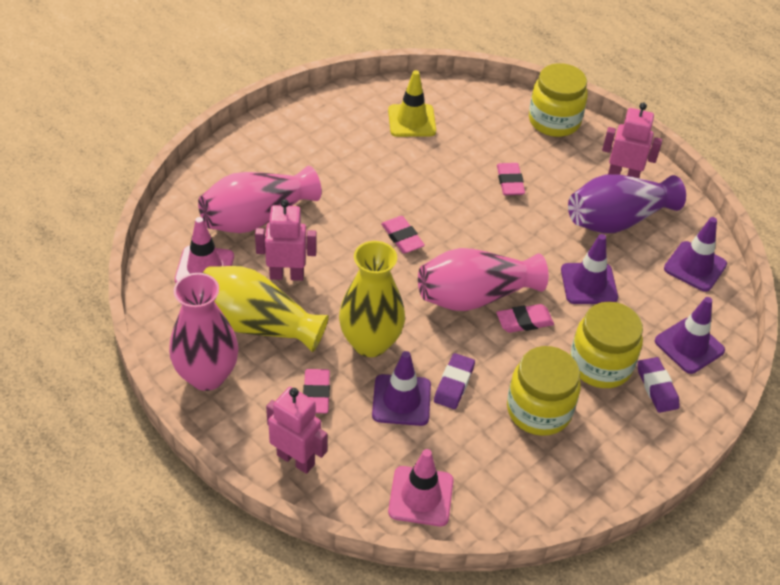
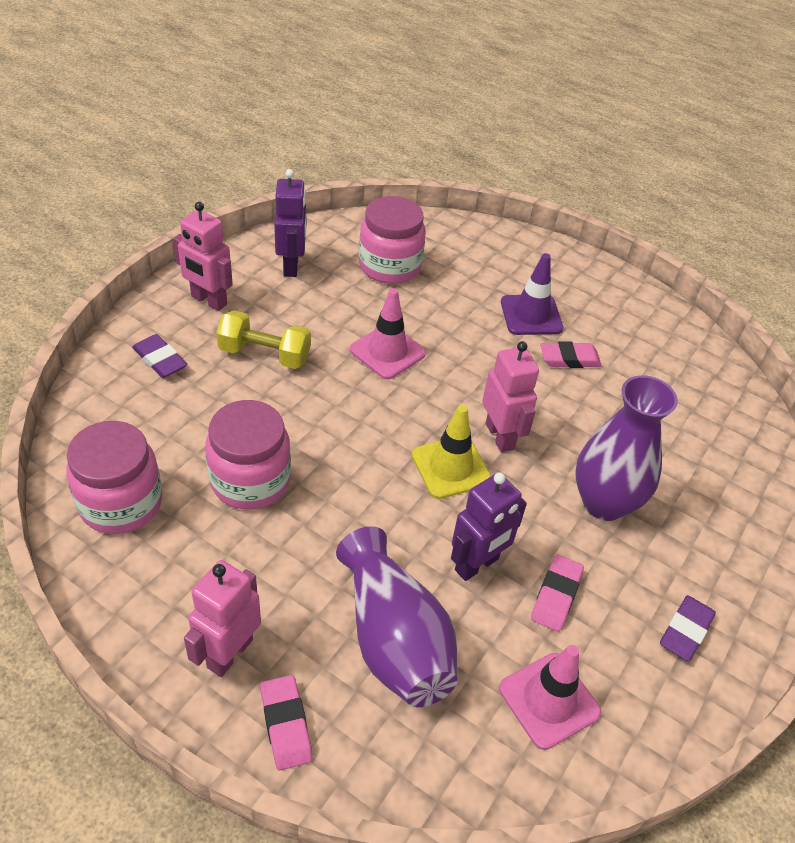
pink eraser: [303,369,330,413] [381,216,425,253] [496,304,554,333] [497,163,525,195] = 4 -> [260,675,313,771] [531,554,584,632] [540,342,602,368] = 3
pink jar: none = 0 -> [66,421,163,534] [205,400,291,510] [359,196,426,284] = 3
pink vase: [169,273,239,391] [198,166,321,233] [418,248,549,311] = 3 -> none = 0
purple robot: none = 0 -> [274,169,307,277] [451,472,527,581] = 2
purple traffic cone: [372,351,431,426] [561,234,618,304] [655,297,725,374] [664,217,727,292] = 4 -> [501,253,563,335] = 1
purple vase: [568,174,686,233] = 1 -> [336,526,458,707] [576,375,678,521] = 2
yellow dumbbell: none = 0 -> [216,310,311,369] = 1
yellow jar: [507,346,581,436] [529,63,588,137] [570,302,643,388] = 3 -> none = 0
yellow vase: [203,266,329,352] [339,241,405,357] = 2 -> none = 0

